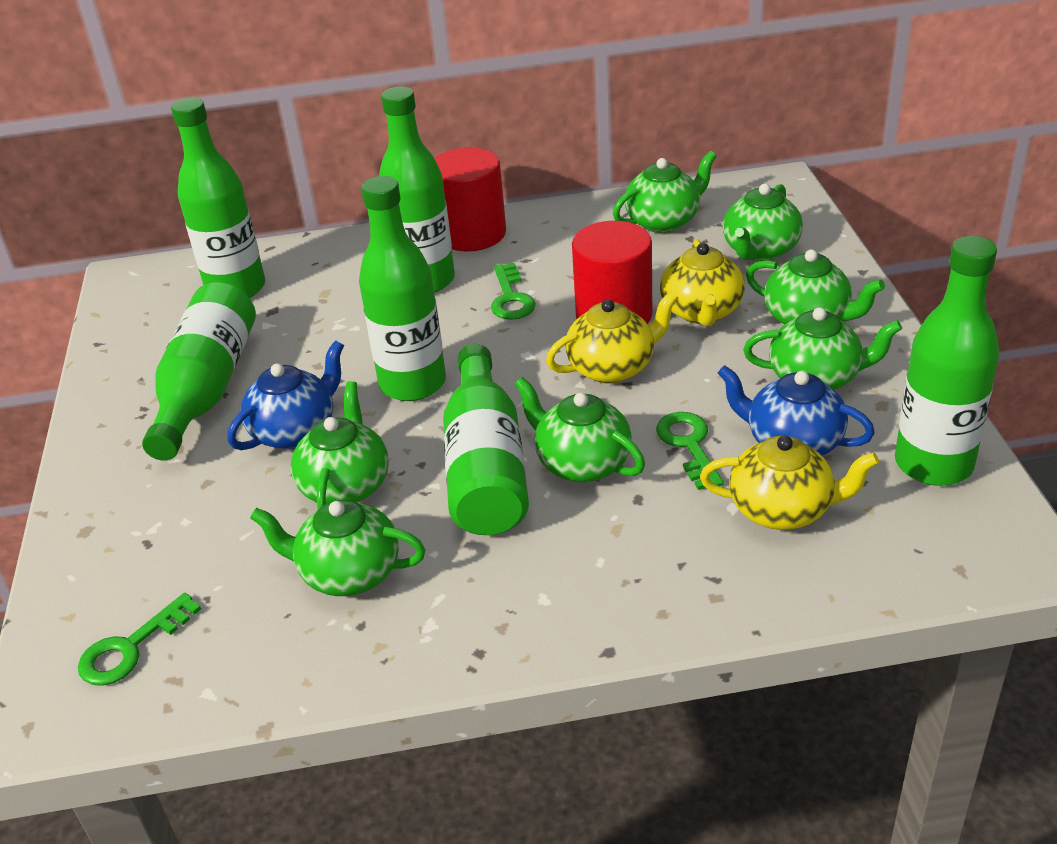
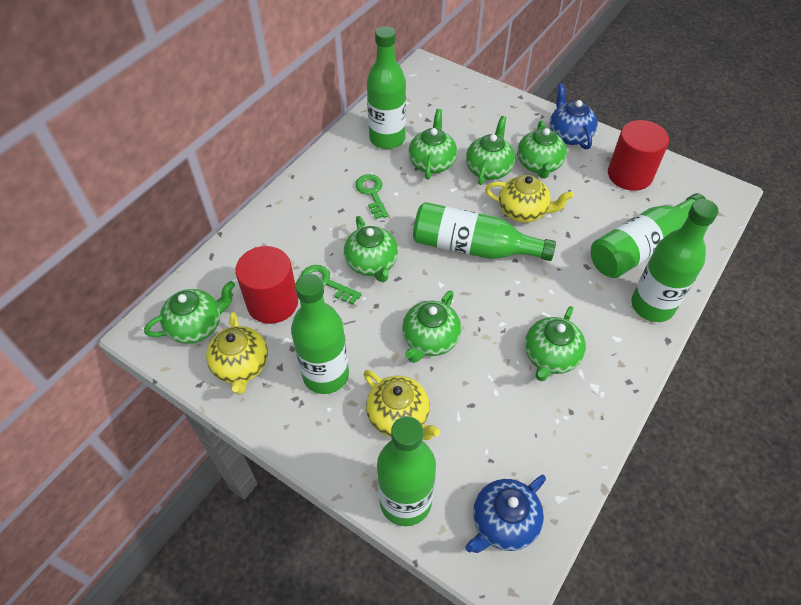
green key: [78,593,201,686] [491,263,536,320] [656,412,724,490] = 3 -> [301,265,362,305] [355,174,389,219] = 2

